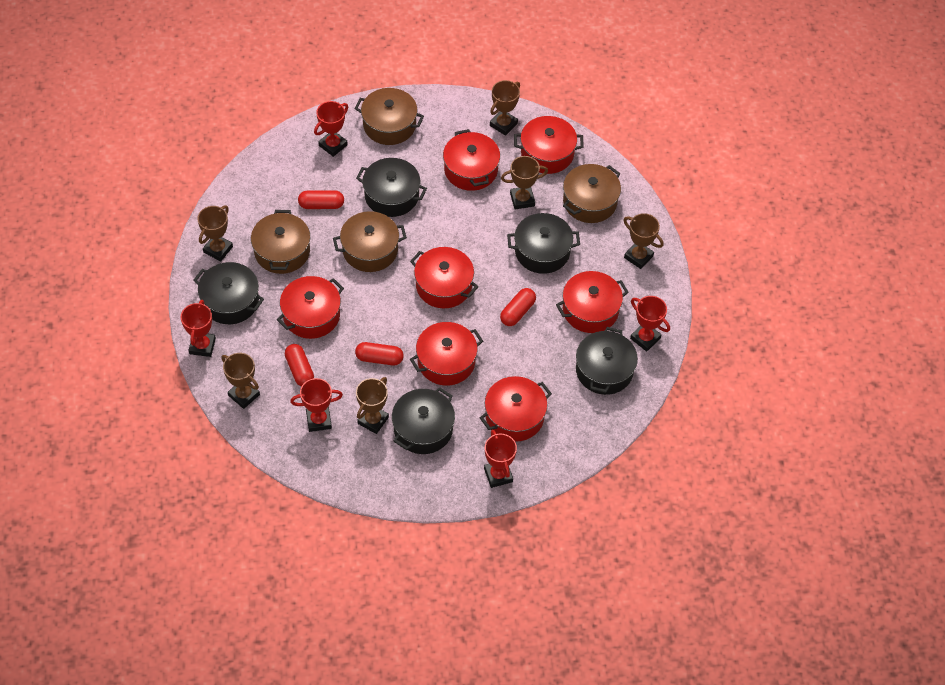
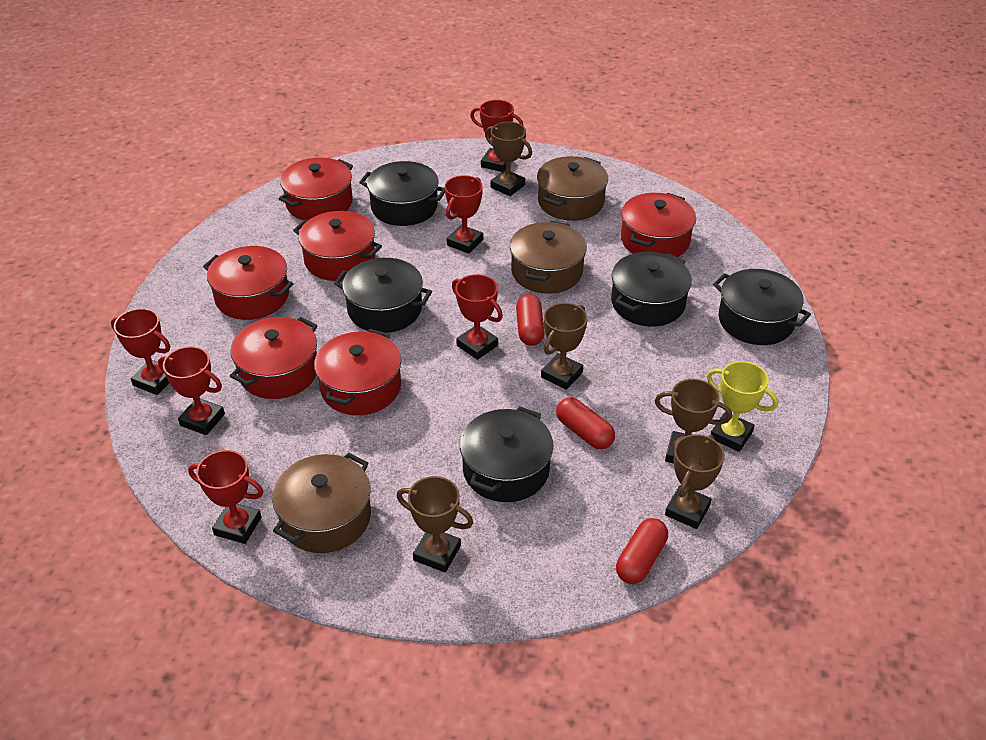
brown pot: [251,210,310,274] [333,211,407,272] [354,88,424,145] [563,164,621,223] = 4 -> [272,453,371,553] [510,221,587,293] [537,156,608,221] = 3
brown trophy: [197,205,233,261] [221,353,260,409] [356,377,389,434] [490,80,520,136] [501,156,548,210] [623,213,664,269] = 6 -> [397,476,473,572] [485,122,532,196] [541,303,588,390] [655,379,732,463] [665,434,725,529] = 5
red capsule: [285,344,314,386] [298,190,344,209] [355,342,404,365] [500,288,536,326] = 4 -> [516,294,545,346] [556,397,615,450] [616,518,668,584] = 3
red pot: [277,276,344,339] [410,247,478,308] [410,322,483,385] [443,129,500,191] [480,376,552,442] [514,116,584,174] [556,271,629,333] = 7 -> [203,246,294,320] [230,317,318,399] [279,158,353,220] [293,211,382,281] [314,329,402,415] [621,193,696,257] = 6
red trophy: [181,300,216,357] [290,378,343,432] [314,101,348,157] [484,430,517,488] [630,296,670,351] = 5 -> [111,308,170,395] [158,346,225,435] [188,450,263,544] [445,175,483,254] [452,274,503,360] [470,100,524,172] = 6
yellow trophy: none = 0 -> [707,361,778,452] = 1

